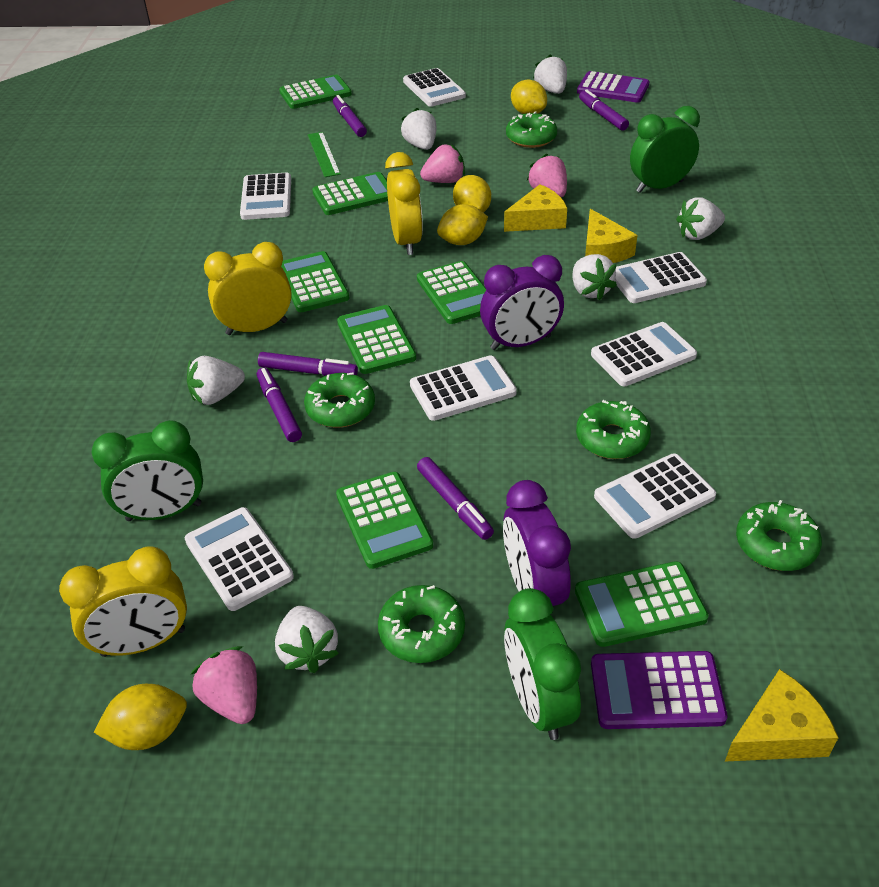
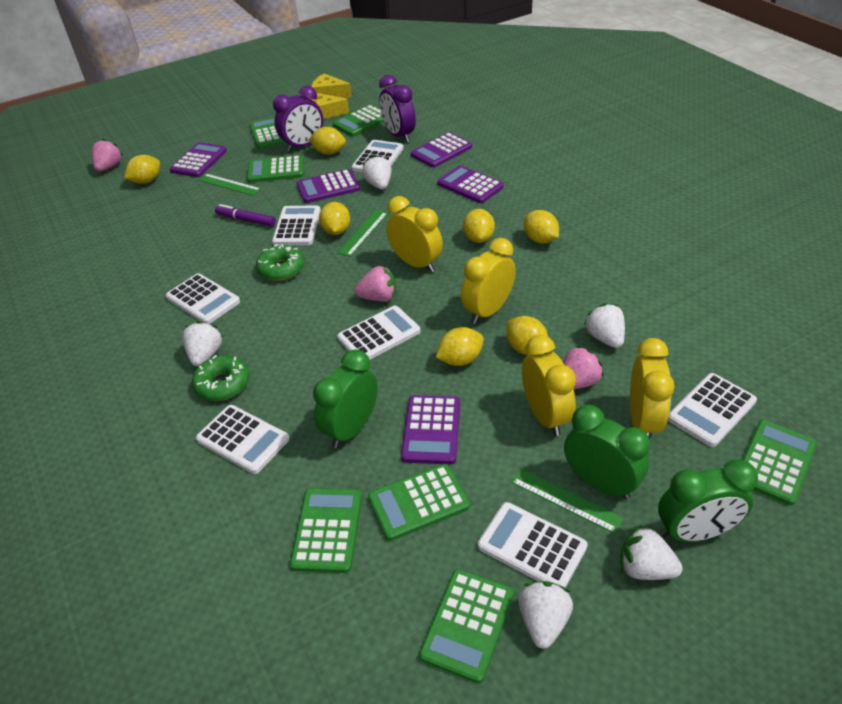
green donut: [304,372,375,428] [378,585,465,663] [506,111,557,148] [576,400,651,459] [736,500,822,571] = 5 -> [192,355,249,401] [256,244,305,281] = 2
green ruler: [308,132,341,177] = 1 -> [198,174,261,196] [338,210,388,257] [511,468,623,534] = 3
purple calculator: [577,71,649,103] [591,651,728,729] = 2 -> [170,142,227,177] [297,169,360,203] [401,395,460,465] [411,132,472,168] [437,165,504,203] = 5
purple marker: [257,368,302,442] [258,352,358,376] [333,95,367,137] [417,457,494,540] [579,89,629,130] = 5 -> [215,204,276,227] = 1
white strawberry: [187,356,245,405] [275,606,339,673] [401,108,437,150] [533,54,567,94] [572,254,617,301] [676,197,725,240] = 6 -> [182,321,223,366] [362,155,392,190] [518,581,573,649] [584,303,625,348] [621,525,683,580] = 5
yellow cheese: [504,184,567,232] [585,209,637,263] [725,669,838,762] = 3 -> [310,93,349,119] [311,73,352,98] = 2
yellow clock: [59,546,187,657] [204,242,292,335] [385,152,423,255] = 3 -> [386,196,443,272] [461,238,516,324] [522,335,576,436] [630,338,675,440] = 4
yellow lemon: [94,684,187,750] [437,204,488,245] [453,175,491,213] [511,80,547,114] = 4 -> [125,155,160,184] [308,127,346,155] [319,202,350,235] [436,327,484,366] [463,209,495,243] [506,316,548,355] [523,210,559,243] = 7

